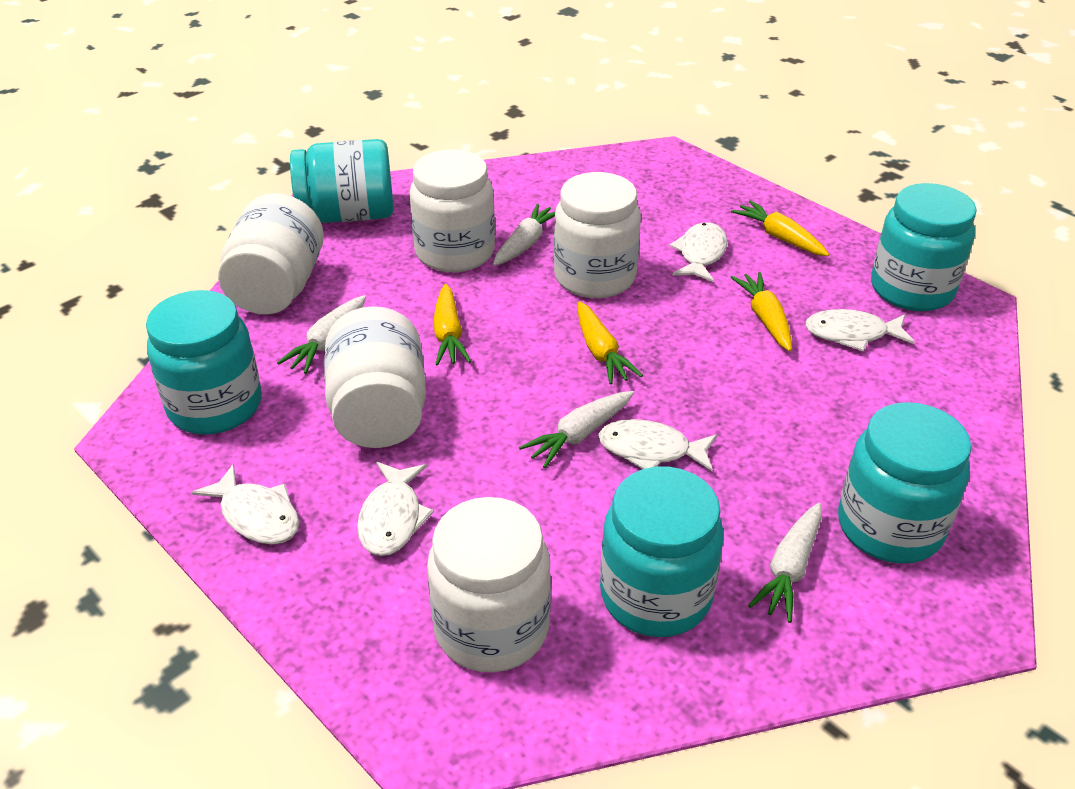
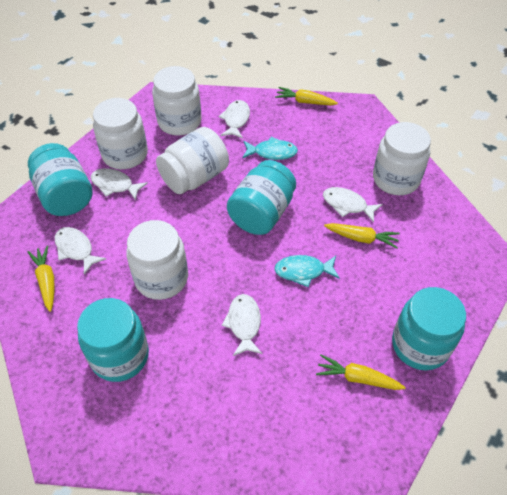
turquoise fish: none = 0 -> [242,137,298,160] [274,255,340,287] = 2
turquoise jar: [146,290,262,434] [290,139,394,223] [600,467,724,637] [838,402,972,563] [871,183,977,311] = 5 -> [28,143,93,216] [77,298,149,382] [227,160,296,235] [392,287,466,370] = 4
white carrot: [277,295,366,374] [493,204,555,266] [519,391,634,468] [748,503,822,623] = 4 -> none = 0

